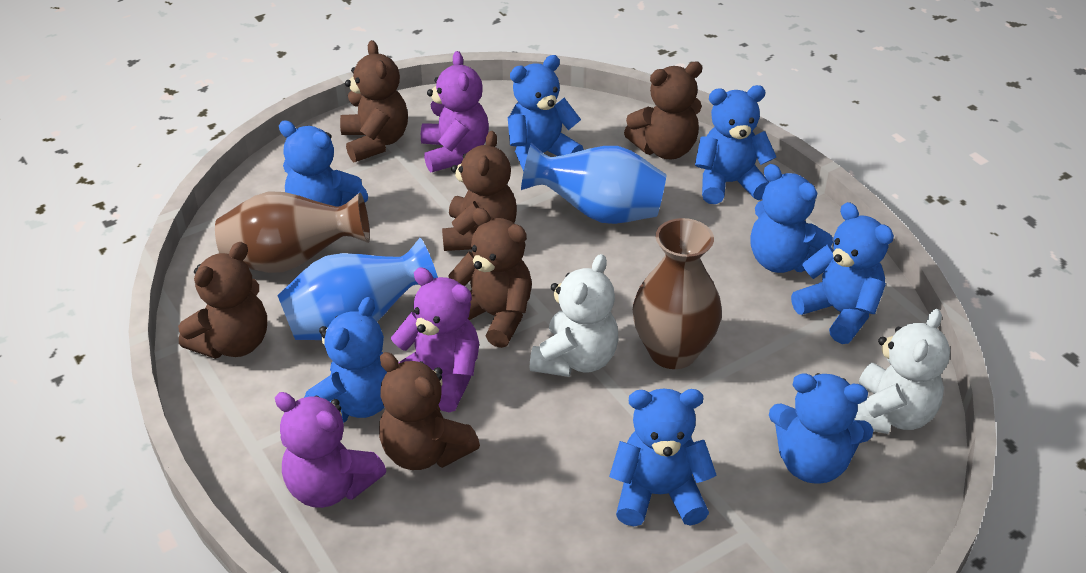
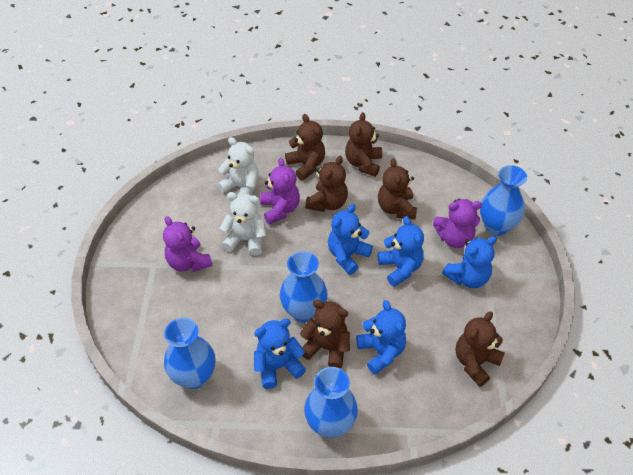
blue teddy bear: [279,120,368,207] [304,297,387,422] [508,55,584,172] [609,389,717,526] [695,85,776,204] [750,164,833,273] [769,373,873,484] [791,202,894,344] = 8 -> [254,318,306,389] [328,204,373,275] [356,300,406,375] [378,216,424,287] [442,236,497,288] = 5
blue vase: [277,238,438,340] [521,143,666,224] = 2 -> [164,318,216,389] [280,251,328,323] [304,367,358,438] [480,165,527,236] = 4
brown vase: [215,191,370,273] [633,218,722,369] = 2 -> none = 0

